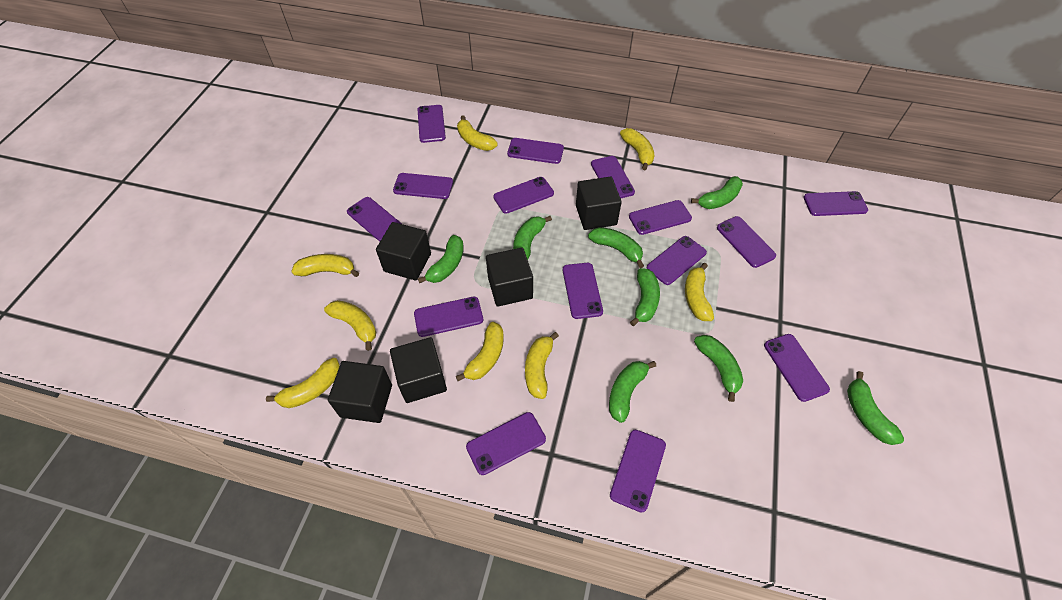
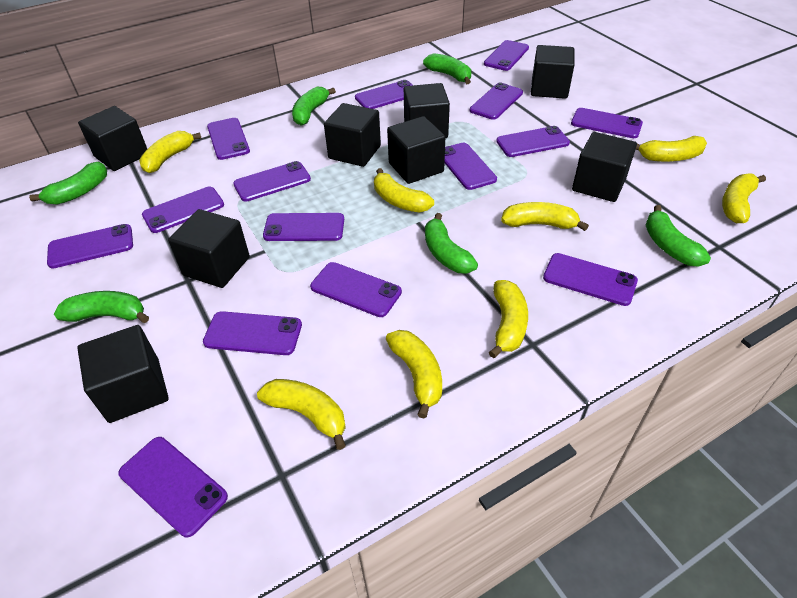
black cube: [328,361,392,423] [376,222,431,280] [390,337,447,403] [486,248,533,307] [576,177,622,230] = 5 -> [77,325,169,423] [78,106,147,171] [168,209,250,288] [324,103,381,167] [387,116,445,184] [404,83,450,138] [531,45,575,99] [572,132,637,202] = 8
green banana: [418,235,464,283] [513,216,552,260] [588,227,644,268] [609,361,656,423] [630,268,660,326] [691,176,743,209] [694,335,743,402] [847,371,904,445] = 8 -> [29,162,107,205] [54,291,149,323] [292,87,336,126] [423,53,471,84] [425,213,478,274] [646,205,711,267] = 6

